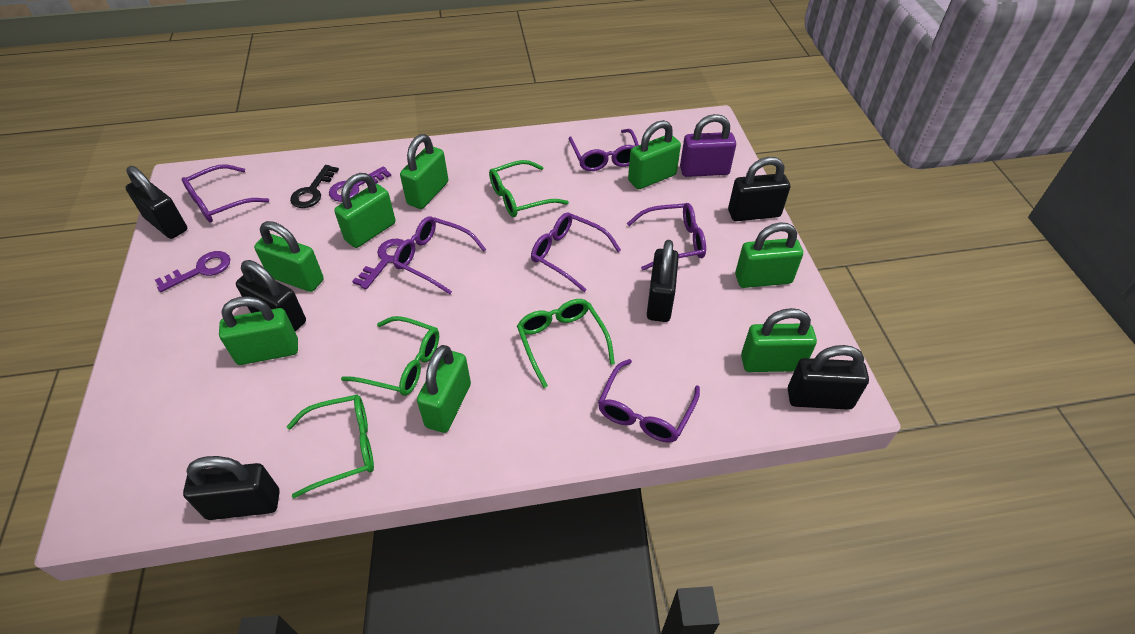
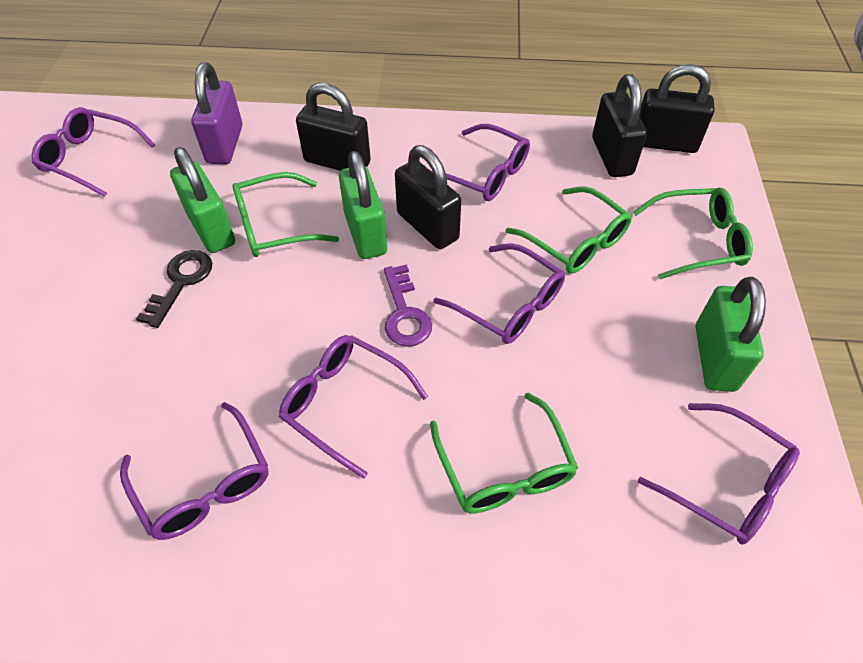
black padlock: [125,166,187,239] [183,456,280,520] [236,260,306,332] [647,240,679,322] [728,157,790,221] [788,345,869,410] = 6 -> [296,83,371,171] [395,145,461,249] [592,74,647,177] [639,64,715,153] = 4
green padlock: [219,296,298,365] [254,221,324,292] [334,173,395,248] [400,134,448,209] [417,345,471,433] [628,120,681,189] [735,222,803,288] [741,308,817,372] = 8 -> [170,147,235,253] [339,151,387,259] [696,277,766,392] = 3
purple key: [155,251,230,292] [329,166,391,202] [352,239,404,289] = 3 -> [384,264,432,347] = 1

